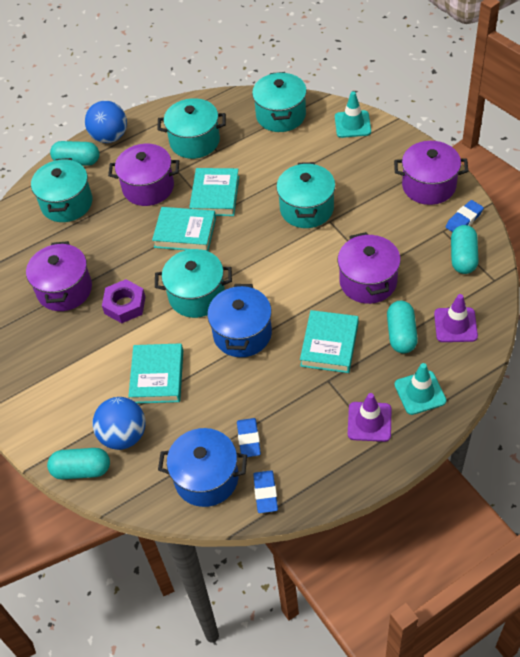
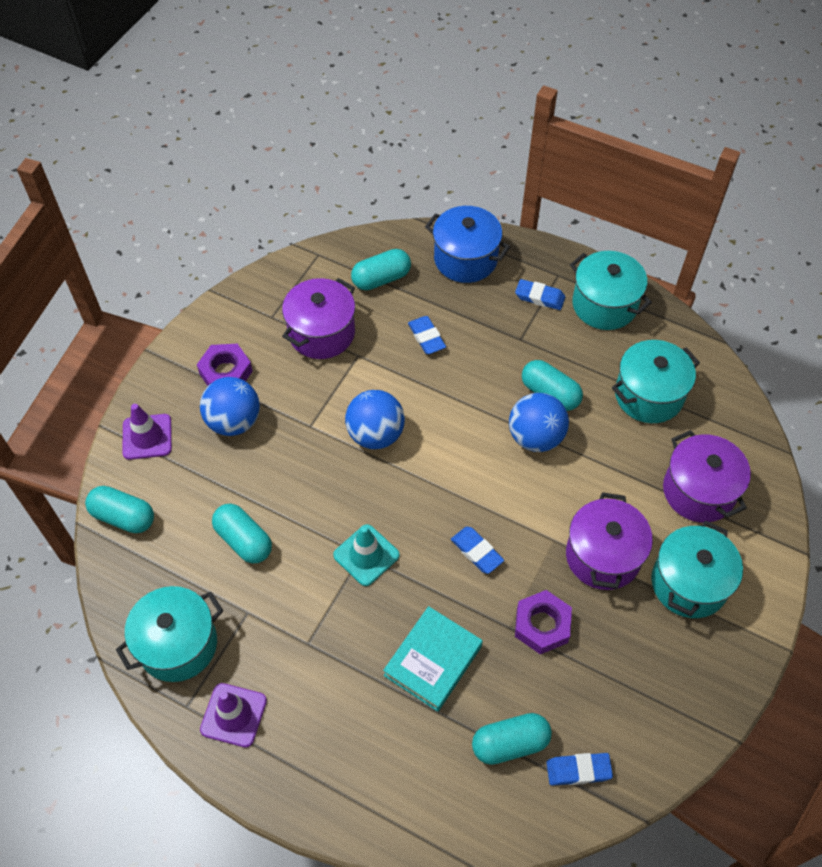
blue ball: [85,100,127,143] [92,397,146,450] = 2 -> [200,377,260,436] [345,390,405,449] [509,393,569,452] = 3
blue eraser: [237,418,261,457] [253,470,278,513] [446,200,484,232] = 3 -> [408,316,446,354] [451,527,504,574] [515,279,565,310] [546,753,613,786] = 4
blue pot: [158,428,247,507] [207,284,272,357] = 2 -> [425,206,510,283] = 1
purple nut: [102,279,145,323] = 1 -> [197,344,253,386] [515,590,572,654] = 2
purple pot: [26,241,92,311] [108,144,179,206] [338,232,401,304] [394,141,468,205] = 4 -> [282,278,355,359] [566,492,653,590] [663,430,751,523] = 3
turquoise book: [128,343,183,404] [152,207,216,251] [189,168,239,216] [300,310,359,373] = 4 -> [383,606,483,712] = 1
turquoise capsule: [47,448,110,479] [50,141,99,166] [387,301,418,353] [451,225,479,274] = 4 -> [85,486,154,533] [212,503,272,563] [351,249,411,290] [472,713,552,765] [522,360,583,411] = 5
turquoise pot: [31,158,92,222] [155,249,232,318] [157,98,226,159] [252,72,307,132] [276,162,335,228] = 5 -> [116,586,223,682] [570,251,652,330] [612,340,700,423] [651,521,743,618] = 4
turquoise traffic cone: [335,91,371,138] [394,363,446,415] = 2 -> [333,524,400,586] = 1

